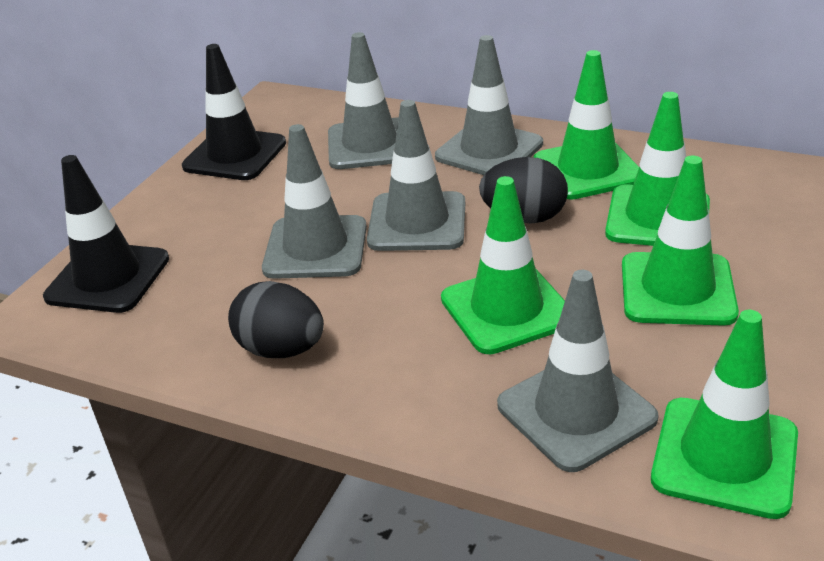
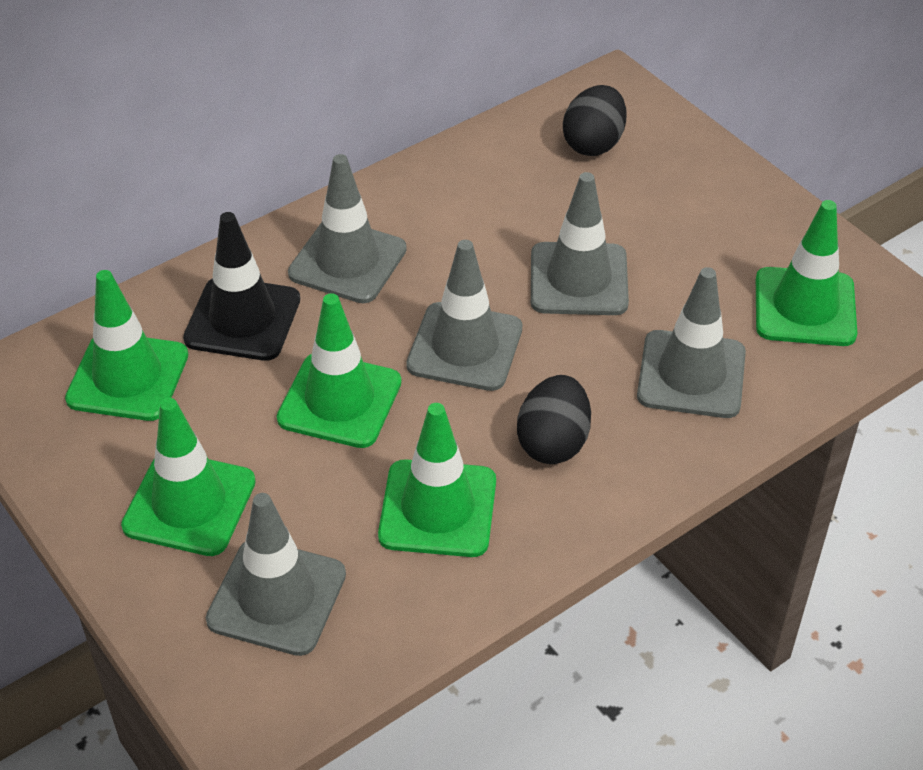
black traffic cone: [43,155,169,313] [182,44,286,180] = 2 -> [183,212,300,361] = 1

